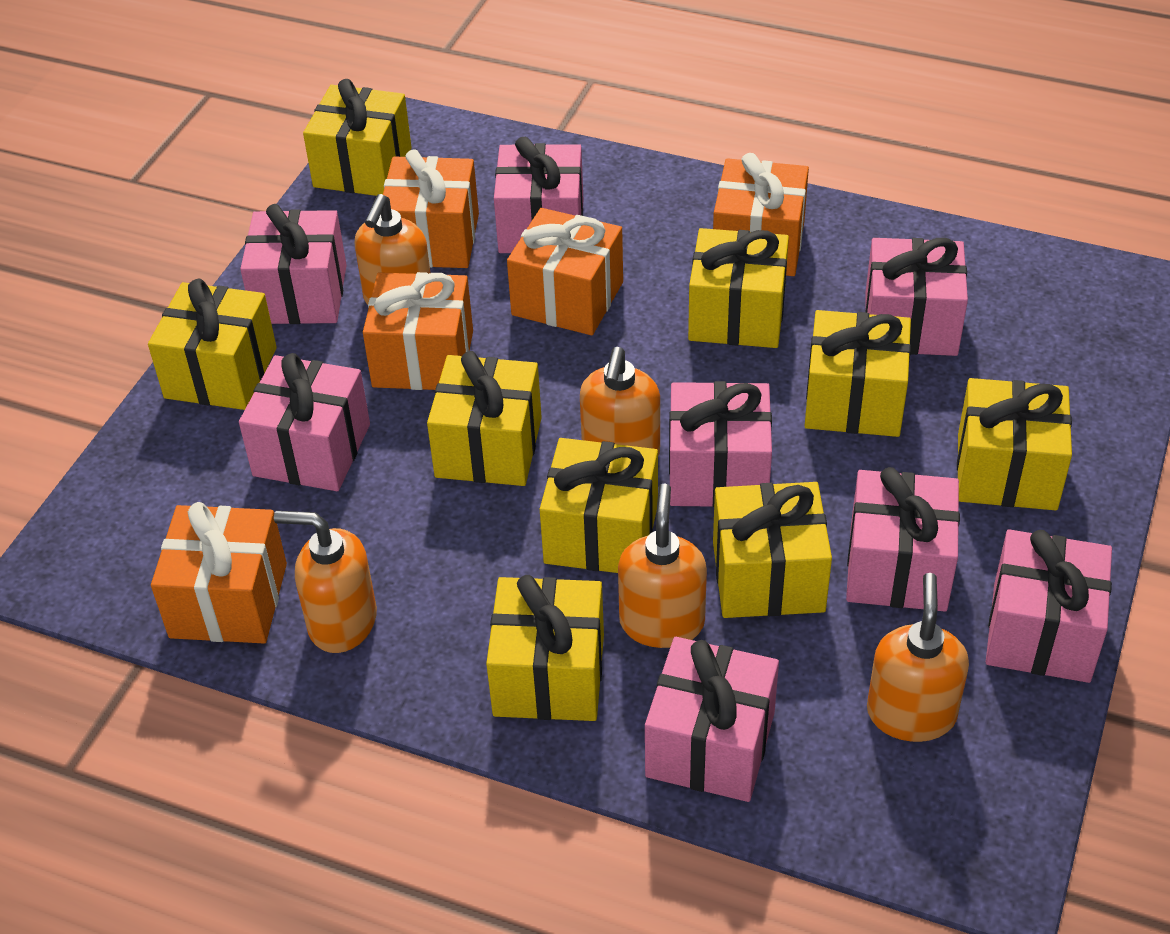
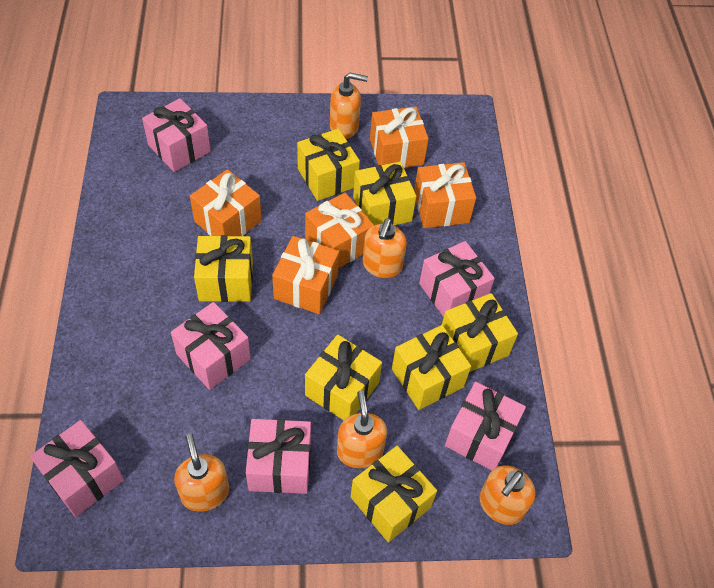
pink gift: [239,353,370,491] [240,204,347,324] [494,137,583,253] [645,637,779,802] [669,381,772,507] [846,467,960,611] [865,238,968,356] [986,529,1112,683] = 8 -> [30,420,124,517] [142,98,211,172] [171,302,251,390] [246,419,311,494] [419,241,495,317] [445,382,526,470] = 6
yellow gift: [148,279,277,410] [303,79,412,196] [427,351,542,486] [486,575,604,721] [540,438,658,573] [688,228,789,348] [713,482,832,618] [805,310,911,437] [957,378,1072,510] = 9 -> [194,235,253,302] [297,129,360,201] [305,335,382,420] [351,446,437,542] [353,161,416,225] [392,325,471,410] [442,293,518,372] = 7

